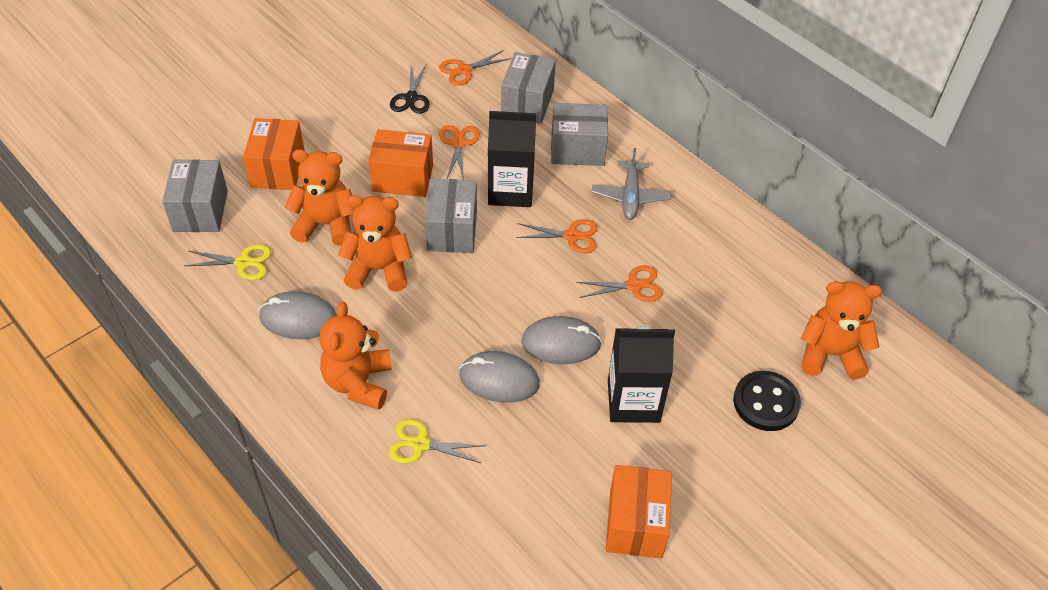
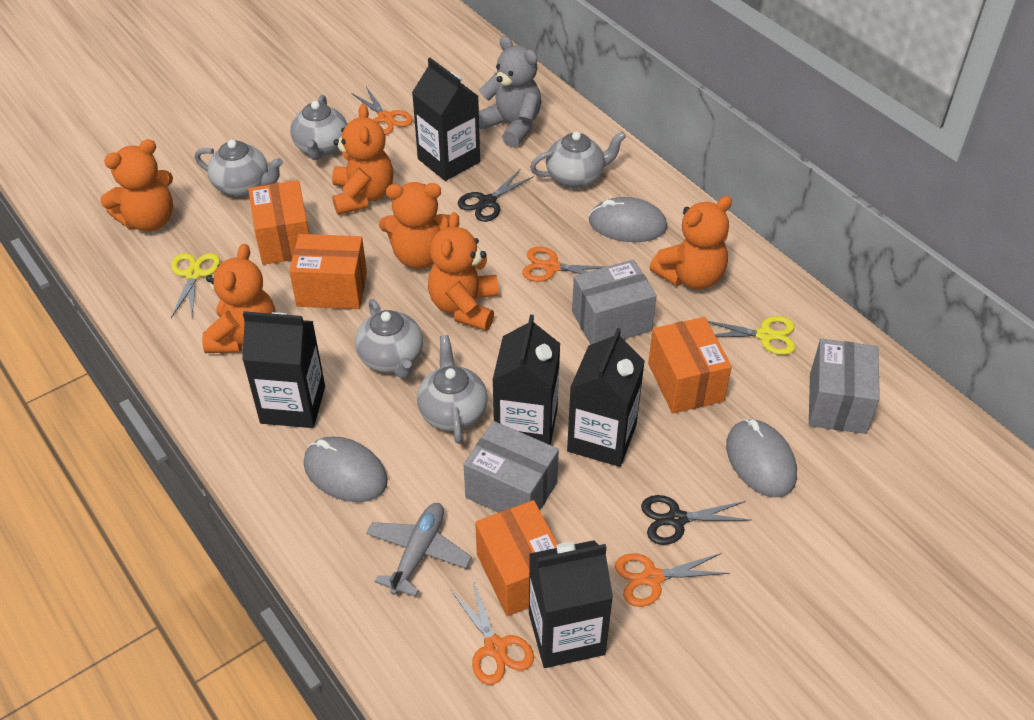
black button: [733,371,801,431] = 1 -> none = 0
black carton: [488,111,536,207] [608,325,675,423] = 2 -> [242,311,325,428] [412,58,480,181] [493,314,560,445] [529,540,613,668] [567,328,645,467] = 5
black scissors: [390,65,430,114] = 1 -> [458,170,534,222] [641,495,752,545] = 2
grey box: [162,159,228,232] [425,179,477,253] [501,52,556,124] [551,103,608,166] = 4 -> [464,421,559,513] [572,260,657,345] [809,339,880,434] = 3
grey teapot: none = 0 -> [195,140,283,196] [290,95,347,160] [355,299,423,379] [417,335,488,444] [530,131,626,188] = 5
grey teddy bear: none = 0 -> [479,36,541,147] = 1
orange box: [243,118,305,190] [368,129,433,197] [606,465,672,559] = 3 -> [248,180,309,265] [289,234,367,309] [475,500,558,616] [648,317,732,414] = 4
orange teddy bear: [285,149,354,246] [319,302,392,410] [338,195,412,291] [801,281,882,380] = 4 -> [100,139,173,232] [202,244,276,353] [332,104,394,215] [379,182,450,269] [428,212,499,331] [650,196,732,290] = 6

